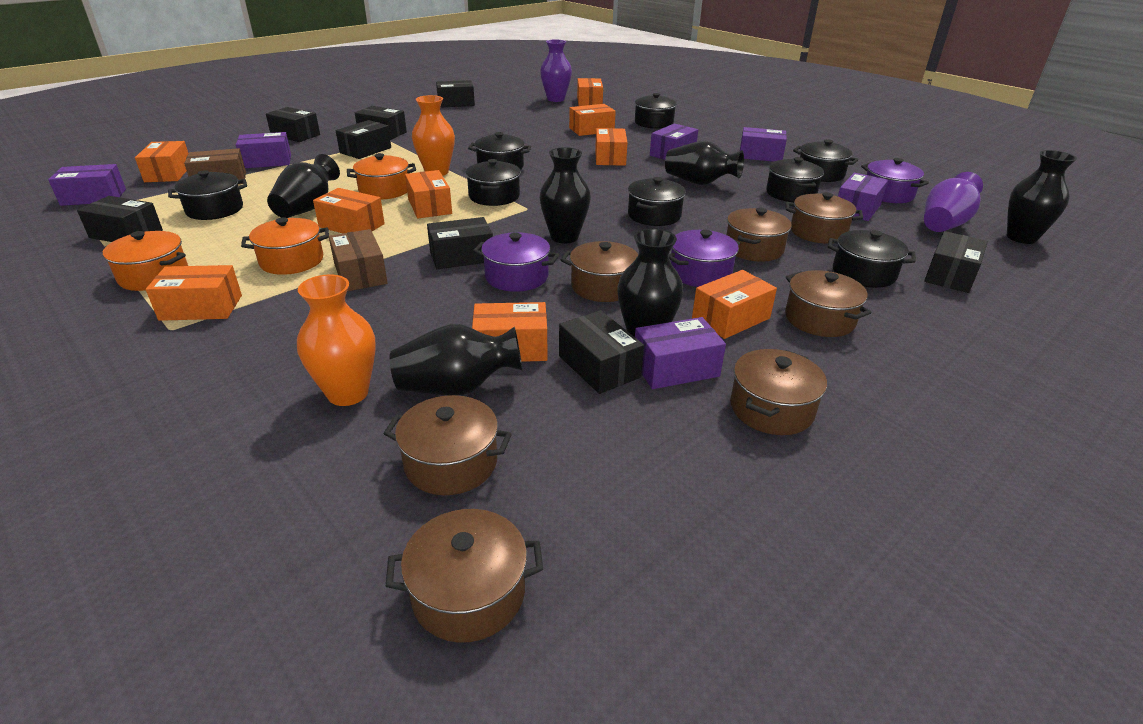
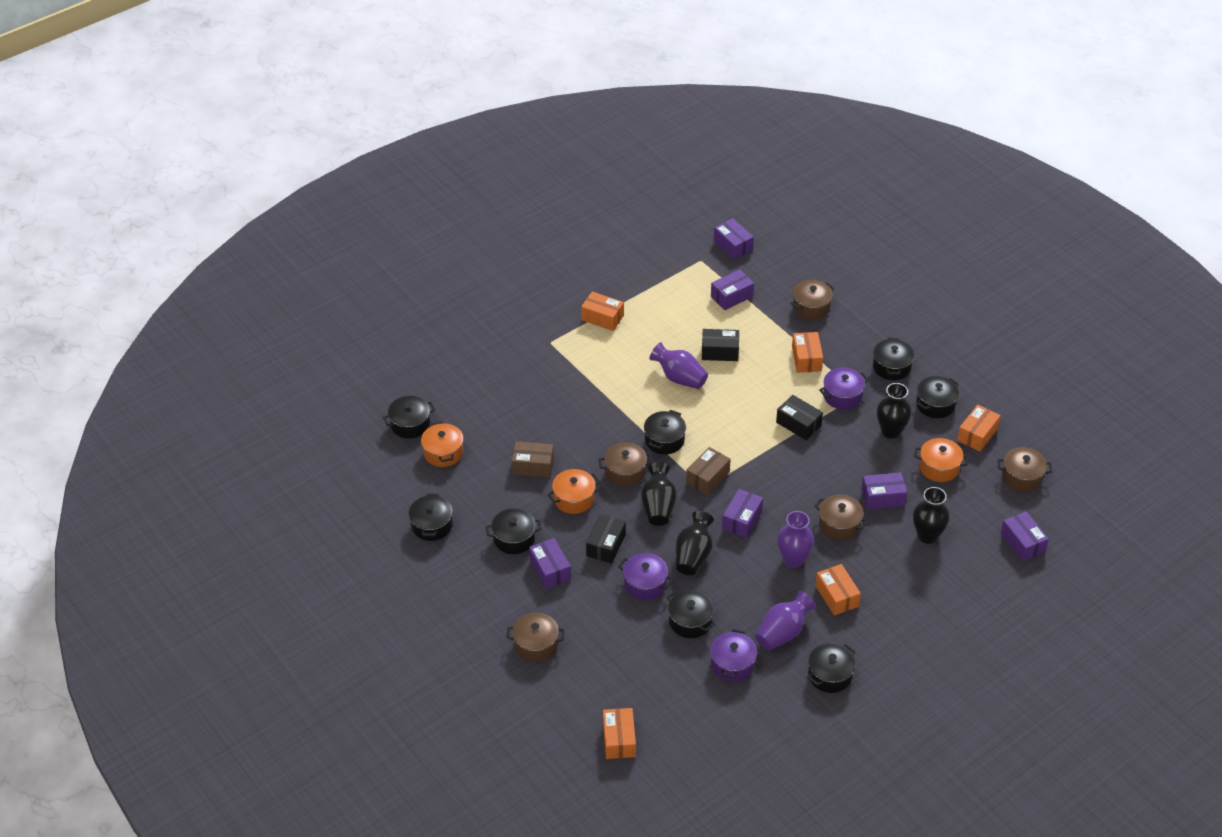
black box: [77,196,163,242] [266,107,320,142] [336,120,391,159] [355,106,407,140] [427,217,493,269] [436,80,475,108] [559,310,644,394] [924,231,988,293] = 8 -> [586,514,626,564] [702,329,739,361] [776,395,823,440] = 3
black vase: [267,154,340,218] [390,324,522,396] [539,147,591,243] [617,228,683,337] [665,141,744,185] [1007,150,1077,244] = 6 -> [641,462,677,526] [676,511,714,575] [877,383,912,439] [913,487,950,544] = 4
brown pot: [383,395,512,495] [386,509,543,643] [561,241,638,302] [726,208,792,262] [730,349,827,435] [785,270,872,337] [786,192,863,244] = 7 -> [506,613,565,662] [599,442,653,487] [790,280,834,320] [815,495,868,540] [998,447,1052,492] = 5
orange box: [135,141,188,182] [146,265,242,321] [313,188,385,233] [405,170,452,218] [472,302,547,362] [569,104,616,136] [577,78,603,106] [595,128,627,166] [692,270,777,339] = 9 -> [581,291,624,331] [603,708,636,759] [792,332,823,373] [815,564,861,615] [957,405,1001,451] = 5
orange vase: [297,274,375,406] [412,95,455,176] = 2 -> none = 0
purple vase: [540,39,572,102] [924,172,983,232] = 2 -> [650,342,708,389] [755,591,816,650] [777,511,814,568] = 3

